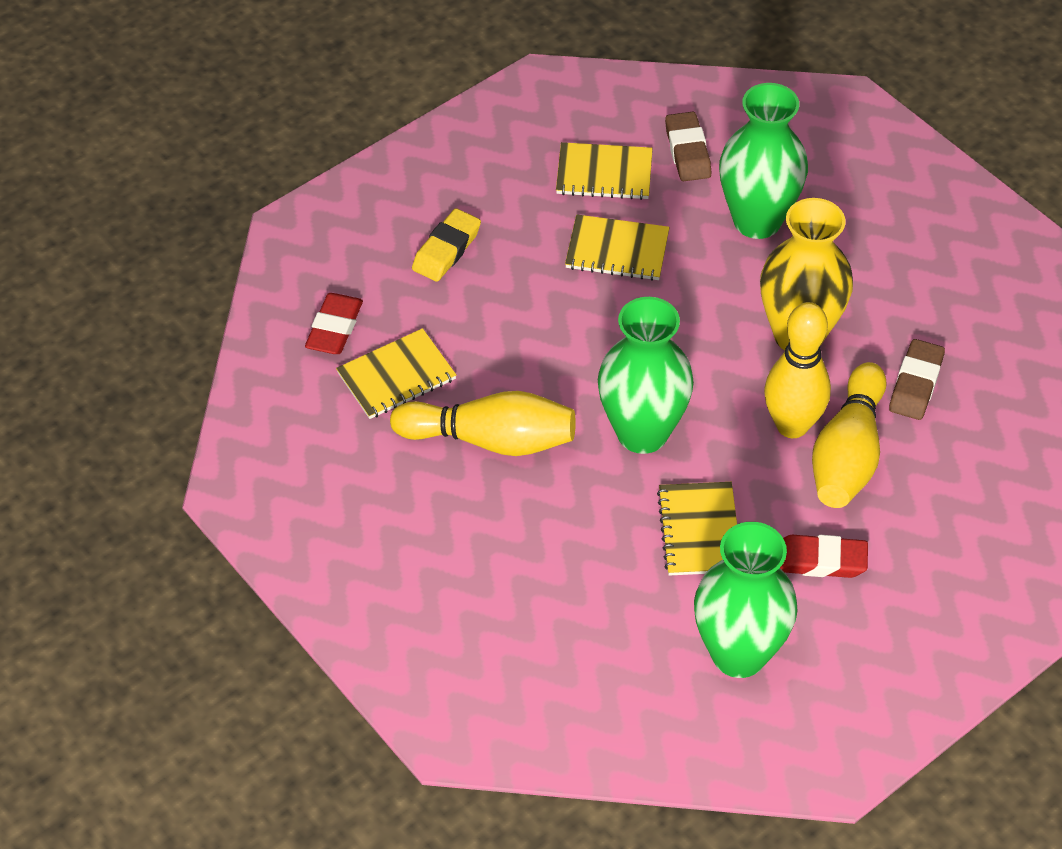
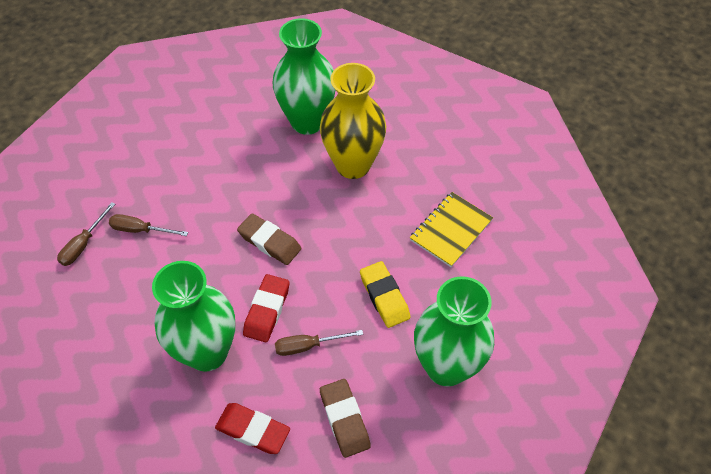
brown screwdriver: none = 0 -> [57,202,115,266] [109,214,188,236] [275,330,363,356] = 3
yellow bowling pin: [390,391,576,456] [764,302,831,438] [812,362,887,508] = 3 -> none = 0
yellow notebook: [336,328,457,419] [556,142,653,200] [565,214,670,281] [657,482,737,576] = 4 -> [410,192,493,267] = 1

